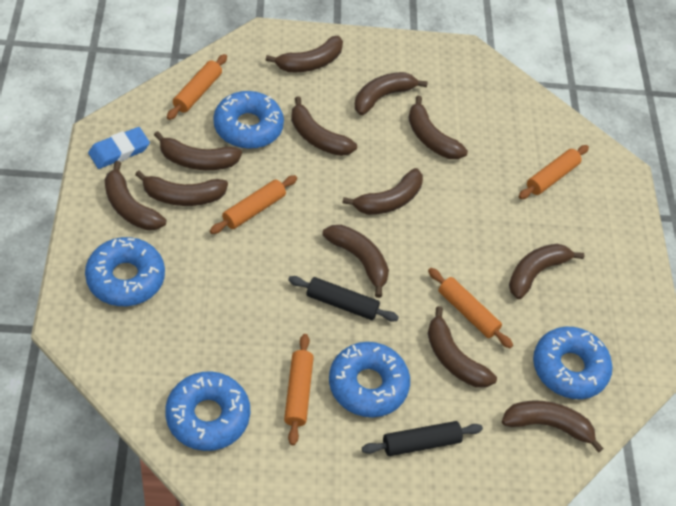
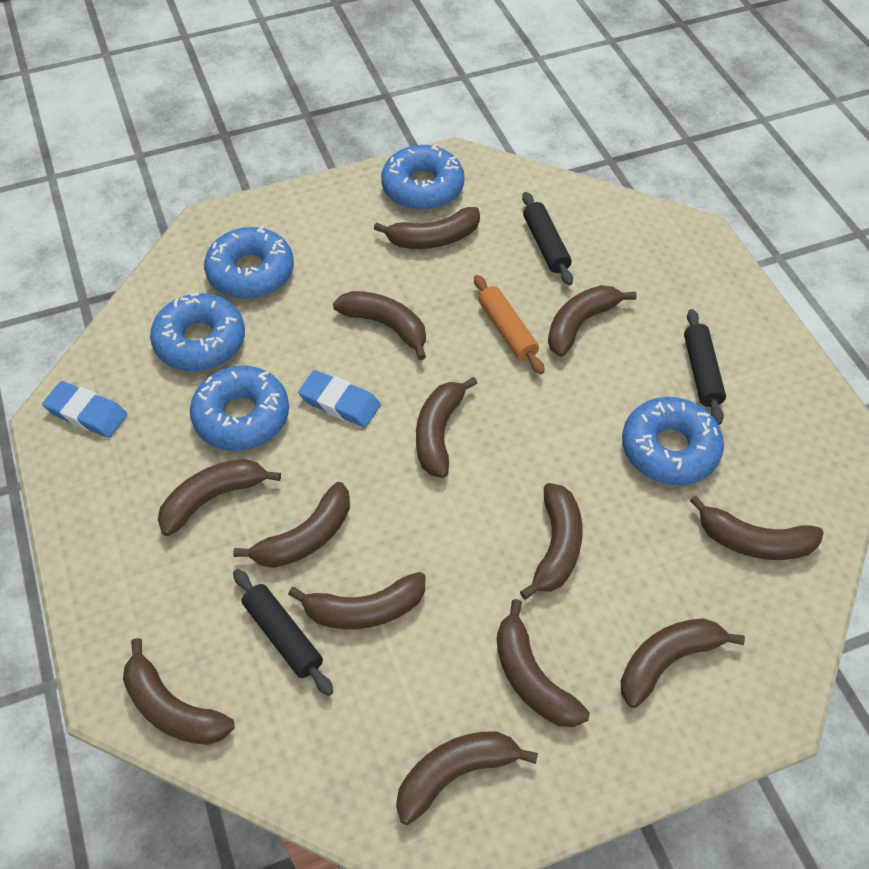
black rolling pin: [288,276,399,322] [362,421,483,456] = 2 -> [233,569,333,696] [522,192,573,285] [684,309,726,425] = 3
blue eraser: [88,127,150,169] = 1 -> [42,381,127,438] [298,370,381,427] = 2
brown banana: [104,161,166,230] [135,171,228,206] [154,131,242,170] [266,36,343,72] [291,96,357,156] [322,225,389,298] [342,168,423,215] [355,72,428,115] [408,96,468,159] [428,306,497,388] [502,401,604,453] [509,244,584,299] = 12 -> [123,638,235,745] [158,459,281,536] [233,482,350,568] [288,572,425,629] [333,291,426,360] [374,207,480,249] [396,731,538,825] [416,377,477,478] [497,599,590,727] [520,483,583,599] [548,285,637,357] [621,618,745,708] [690,496,824,560] = 13
orange rolling pin: [167,54,227,120] [210,175,297,234] [284,334,314,445] [428,268,513,348] [519,145,589,199] = 5 -> [474,275,545,374] = 1

